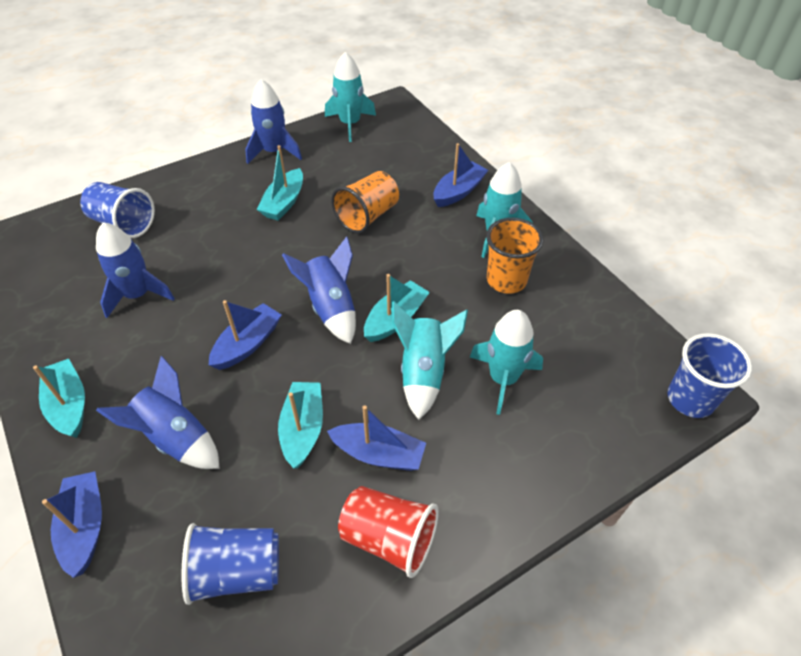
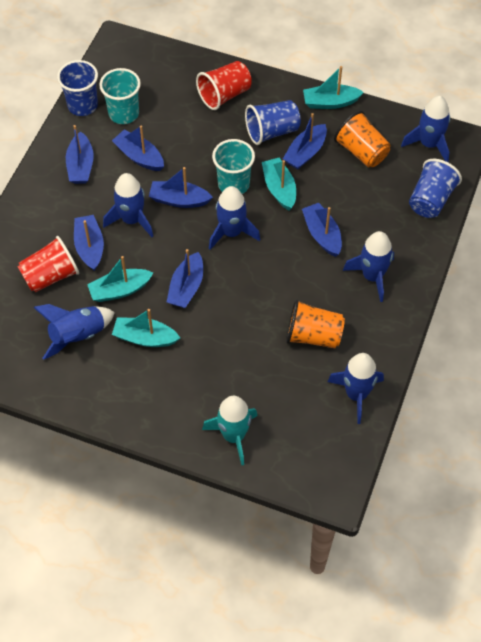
blue boat: [42,471,102,578] [209,300,282,370] [327,405,426,471] [433,143,488,207] = 4 -> [66,125,94,184] [74,215,104,271] [112,125,164,171] [149,167,213,208] [167,249,203,308] [283,113,327,170] [302,203,342,257] = 7
blue rocket: [96,222,175,318] [96,356,220,469] [245,79,302,164] [282,236,356,344] = 4 -> [33,304,115,359] [103,173,153,237] [209,186,260,250] [327,353,384,424] [343,231,394,302] [401,96,450,162] = 6
red cup: [338,486,439,578] = 1 -> [18,236,79,292] [196,61,252,110] = 2
turquoise cup: none = 0 -> [99,68,141,124] [212,139,255,194] = 2
turquoise rocket: [325,52,376,142] [392,301,468,420] [470,310,543,415] [476,162,533,258] = 4 -> [202,396,258,465] = 1

